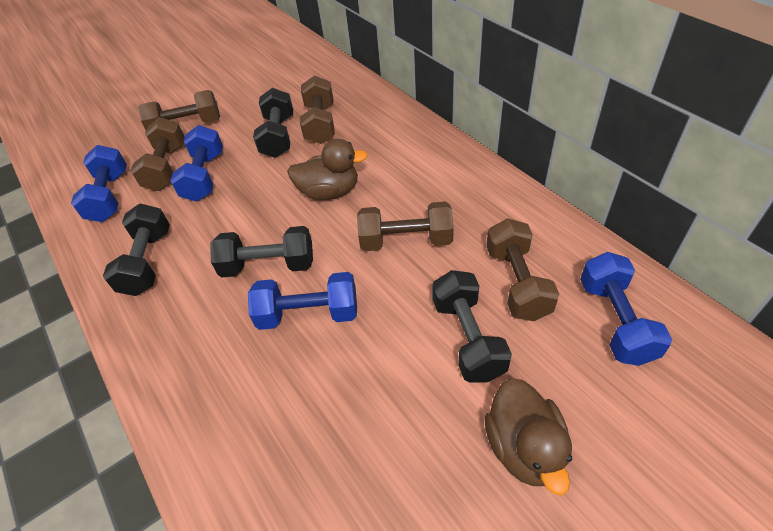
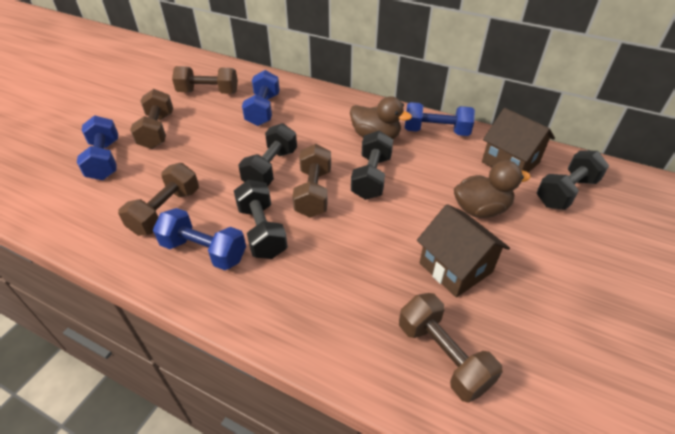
brown house: none = 0 -> [417,204,510,297] [482,108,555,173] = 2

